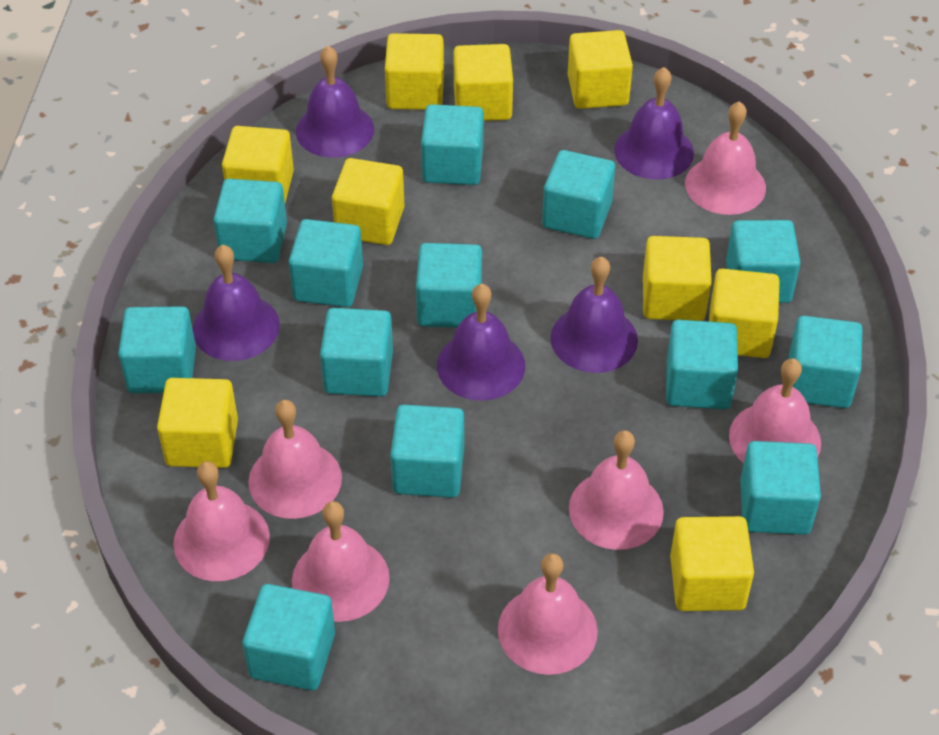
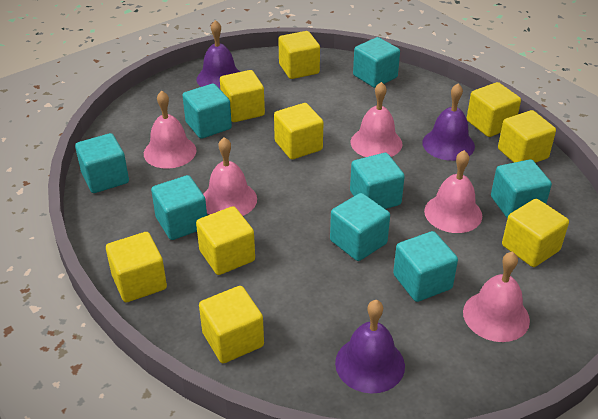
pink bell: [173,461,270,581] [248,400,342,519] [292,501,390,622] [498,553,598,675] [569,430,664,550] [685,101,766,215] [729,358,821,463] = 7 -> [144,91,196,169] [203,137,257,216] [351,82,402,157] [424,150,482,233] [463,251,530,342] = 5
purple bell: [193,245,280,361] [296,46,374,158] [437,284,525,400] [550,256,638,373] [614,67,694,180] = 5 -> [196,20,240,89] [335,300,405,393] [422,84,475,161] = 3
turquoise cube: [118,306,196,393] [213,179,287,263] [242,584,335,690] [289,219,363,307] [320,308,393,397] [390,404,464,498] [416,243,482,328] [421,104,484,185] [542,150,615,239] [666,320,738,409] [726,220,801,303] [740,441,821,535] [789,316,863,408] = 13 -> [75,133,129,193] [151,175,207,240] [182,84,232,139] [330,193,390,261] [350,153,405,209] [353,37,400,88] [393,231,458,302] [491,159,552,219] = 8

